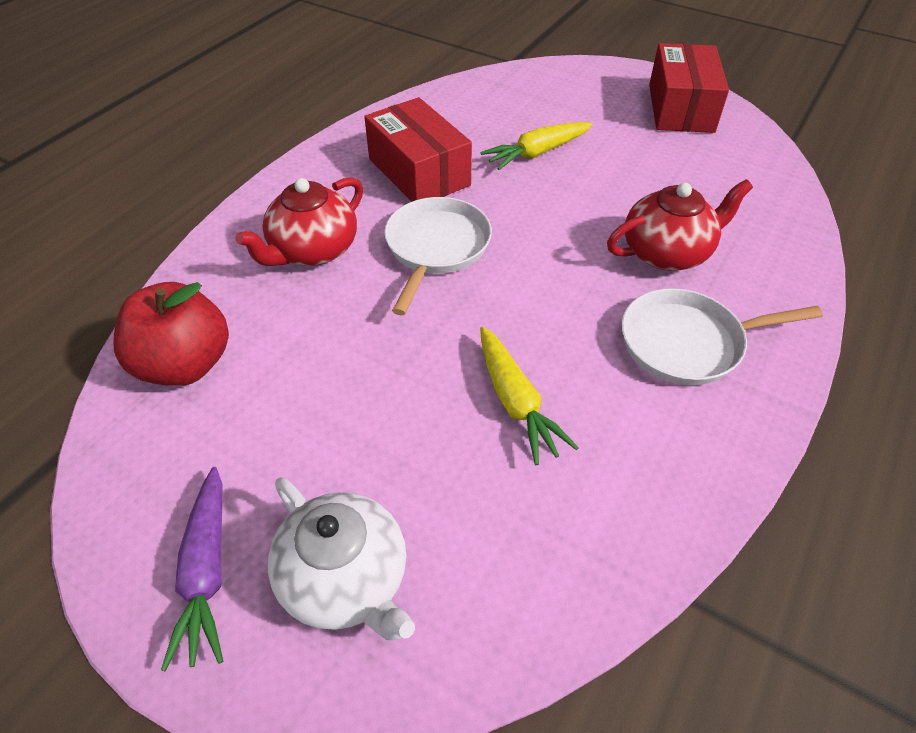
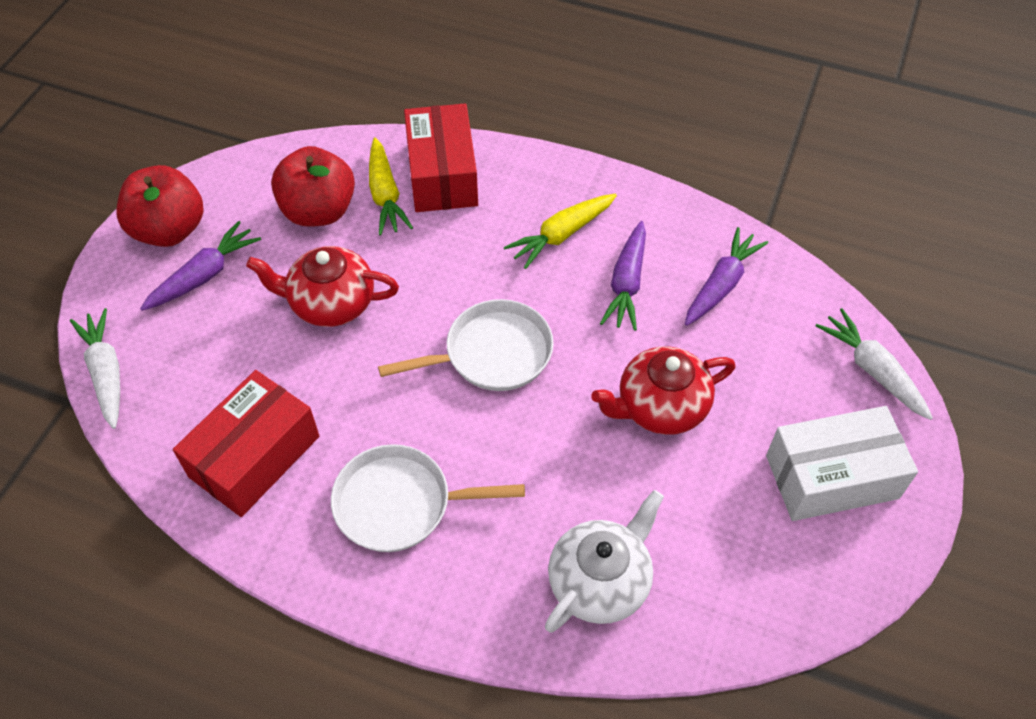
purple carrot: [161,467,223,671] = 1 -> [140,221,261,311] [600,221,646,331] [685,227,768,326] = 3
red apple: [114,282,229,386] = 1 -> [116,165,203,247] [271,146,355,227] = 2
white box: none = 0 -> [766,406,918,521] = 1
white carrot: none = 0 -> [70,308,120,429] [816,308,933,420] = 2

